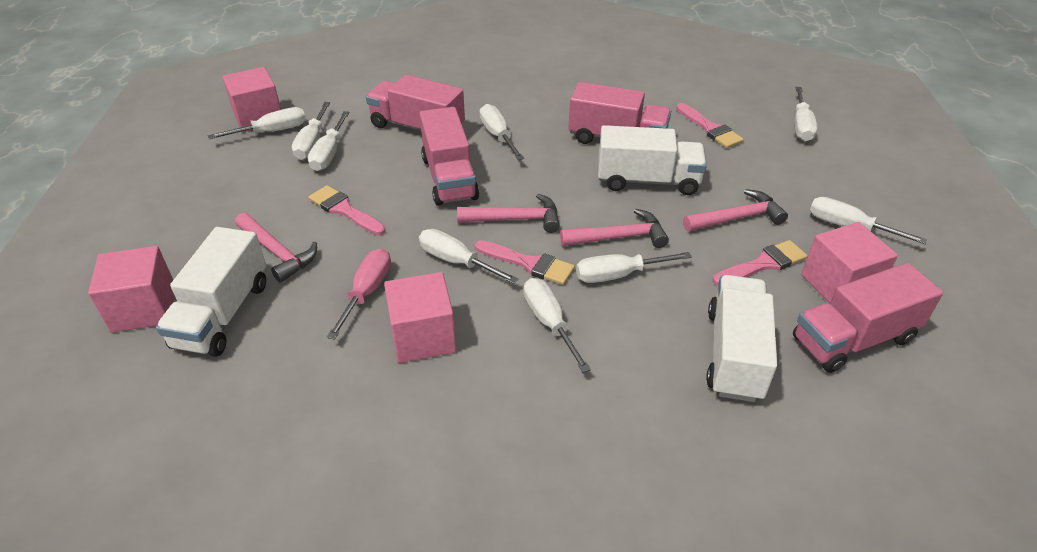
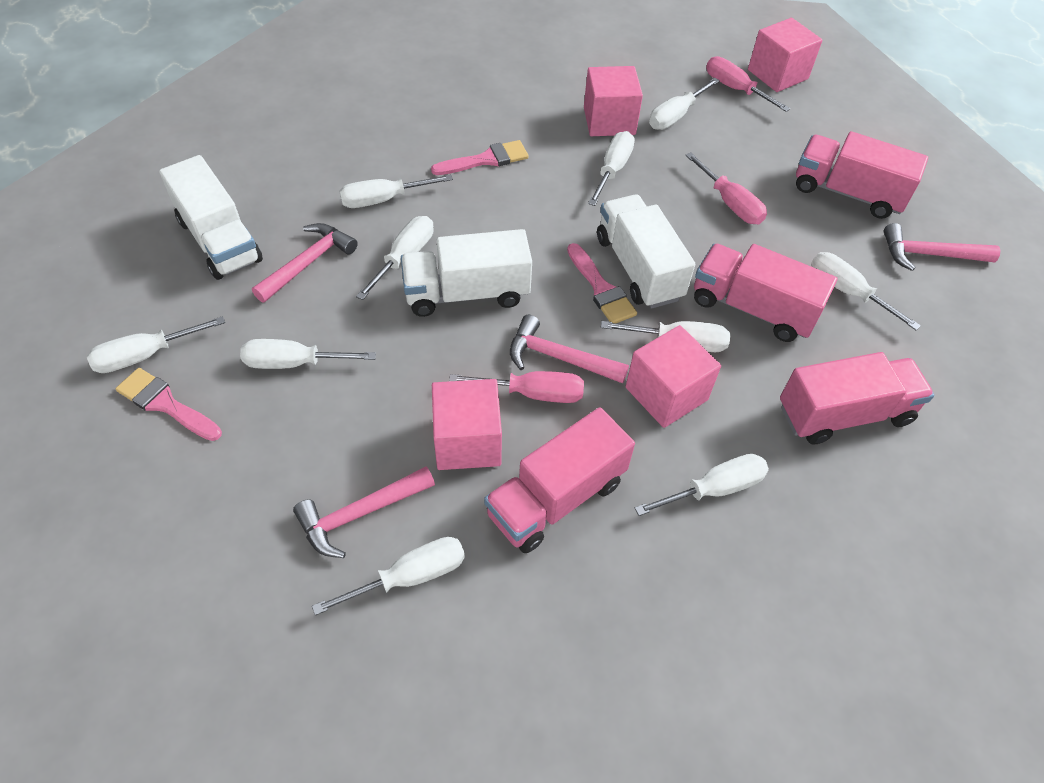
pink brush: [308,185,386,235] [475,240,575,285] [676,103,744,148] [713,240,808,285] = 4 -> [115,368,222,441] [431,140,529,175] [567,243,637,323] = 3
pink screwdriver: [327,248,391,340] = 1 -> [449,371,584,403] [685,152,767,224] [706,56,790,112] = 3
white screwdriver: [208,107,306,139] [292,102,330,160] [308,111,350,171] [419,229,519,284] [480,104,524,160] [523,278,591,373] [576,252,692,283] [794,87,818,141] [810,197,927,245] = 9 -> [87,316,225,373] [240,339,376,369] [312,537,465,616] [339,174,453,208] [356,216,434,300] [588,131,635,206] [601,321,730,352] [635,454,769,516] [649,78,720,130] [811,252,921,330] = 10

